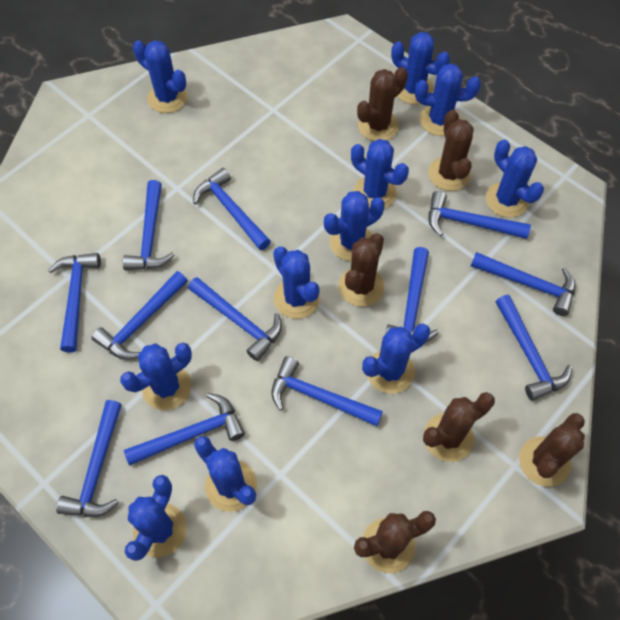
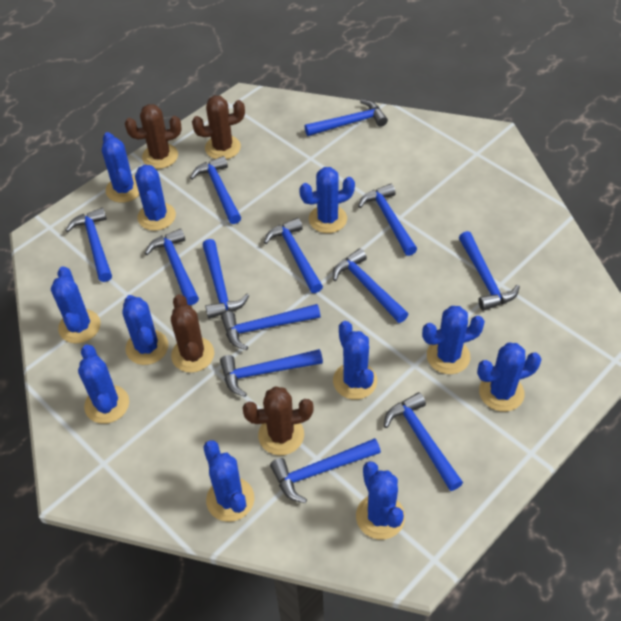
blue hammer: [48,253,101,352] [56,400,122,517] [92,271,188,360] [123,180,174,270] [124,393,245,466] [188,277,282,361] [193,168,271,250] [271,356,383,426] [386,247,439,343] [429,191,531,239] [471,252,576,316] [495,295,572,401] = 12 -> [65,208,112,282] [145,229,199,305] [190,156,241,224] [202,239,249,319] [220,349,323,397] [221,304,321,350] [264,218,323,293] [270,438,381,503] [305,100,388,136] [333,248,408,323] [358,184,417,256] [384,392,463,491] [459,231,520,311] = 13
brown cactus: [338,233,384,307] [354,511,436,573] [357,67,408,141] [423,392,495,462] [428,110,474,191] [519,413,585,487] = 6 -> [125,104,182,169] [171,294,214,373] [192,95,245,159] [242,386,313,455] = 4

